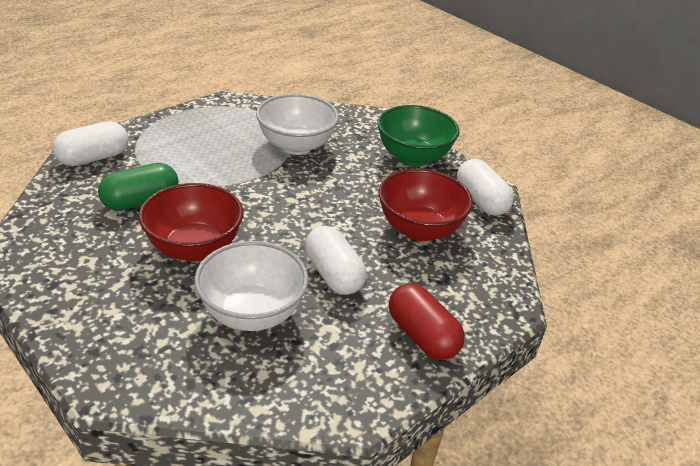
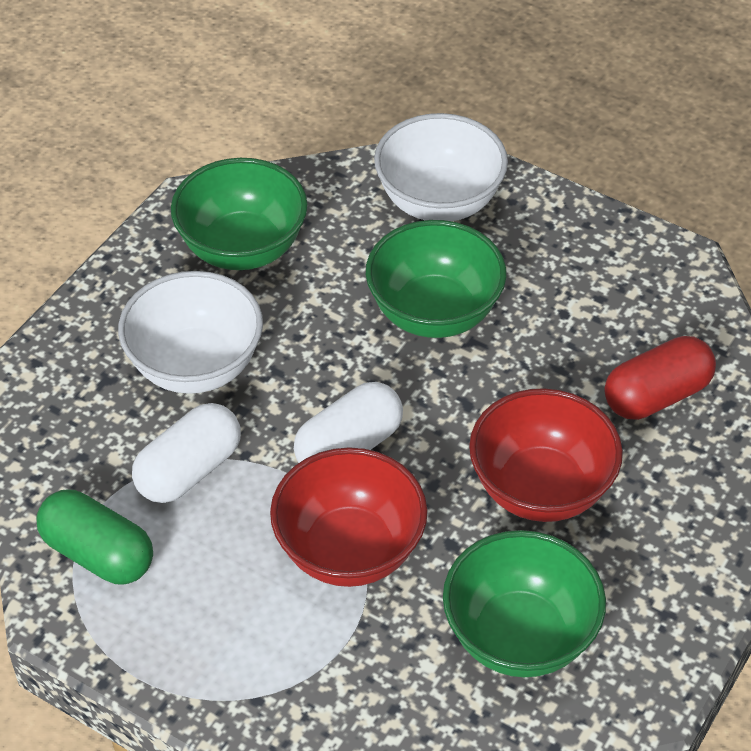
green bowl: [377,105,460,167] = 1 -> [171,158,308,270] [366,220,507,338] [443,530,606,677] = 3
white capsule: [52,121,128,166] [305,226,367,295] [457,159,514,216] = 3 -> [132,403,241,503] [294,382,403,463] = 2

